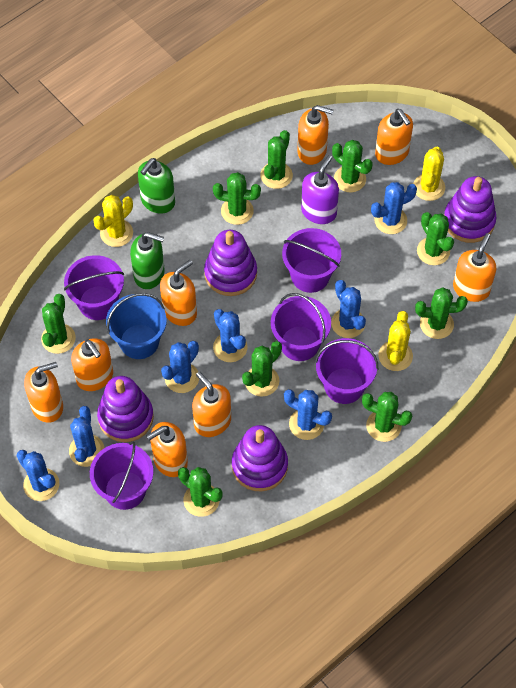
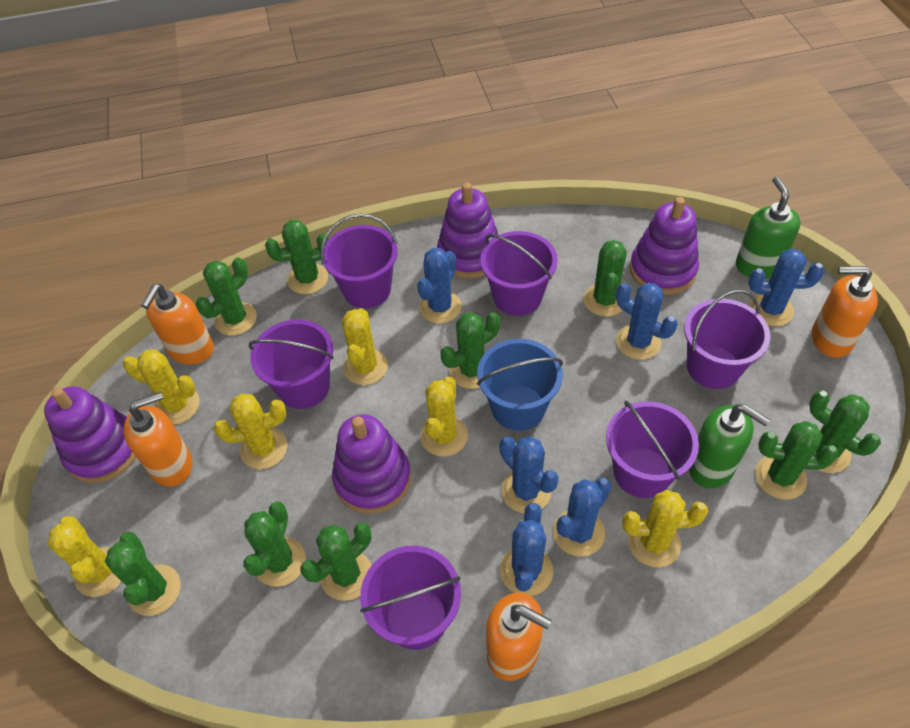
blue cactus: [16,450,59,501] [69,406,105,467] [161,341,199,393] [213,309,248,362] [284,389,332,440] [331,280,366,338] [371,182,417,234] = 7 -> [417,248,462,323] [499,436,559,513] [500,503,553,596] [553,478,611,557] [616,283,678,360] [748,249,824,326] = 6
orange soap dispenser: [24,362,63,423] [71,338,113,391] [147,422,188,477] [160,260,197,326] [192,371,231,437] [298,105,334,165] [375,109,413,165] [453,233,496,302] = 8 -> [123,391,193,487] [141,284,214,365] [486,593,551,681] [812,266,878,358] = 4
purple bucket: [64,255,124,320] [90,441,153,510] [271,293,331,361] [282,228,341,293] [315,338,378,404] = 5 -> [249,320,334,409] [321,214,398,308] [360,545,461,650] [480,231,558,316] [606,401,699,498] [684,289,770,389] = 6
purple soap dispenser: [301,155,339,224] = 1 -> none = 0
yellow cactus: [93,195,133,247] [378,311,413,371] [413,147,445,201] = 3 -> [47,516,122,597] [123,349,200,425] [214,394,287,469] [341,308,388,385] [420,377,468,457] [622,490,708,567] = 6

